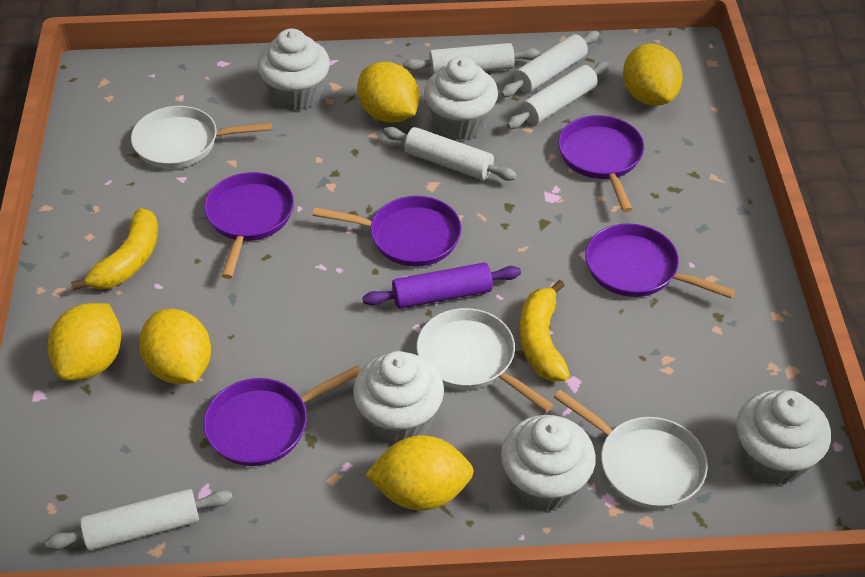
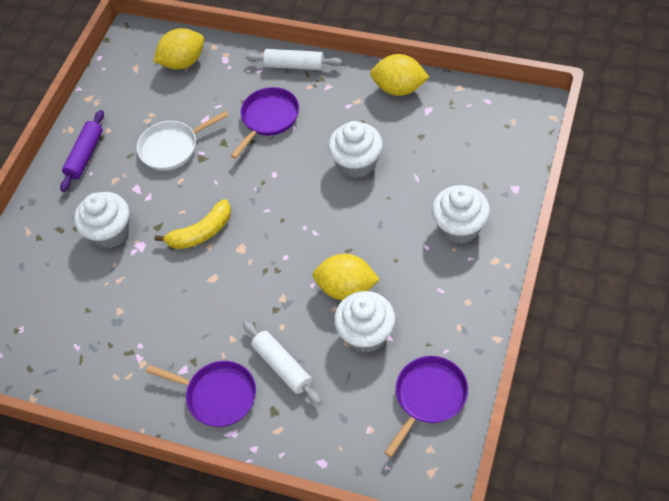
purple pan: [203,365,361,466] [204,172,294,279] [313,196,462,267] [558,115,644,212] [585,224,735,299] = 5 -> [146,361,256,427] [231,87,299,159] [384,356,468,457] = 3
white cupcake: [257,29,330,111] [353,351,444,444] [424,57,498,140] [501,415,596,512] [736,390,831,486] = 5 -> [74,192,129,249] [328,121,383,178] [334,291,395,353] [432,185,490,244] = 4
white pan: [131,106,272,169] [417,308,554,412] [554,390,708,509] = 3 -> [137,111,229,171] = 1
white rolling pin: [45,489,233,551] [383,127,517,181] [403,43,540,75] [501,31,599,97] [507,61,610,129] = 5 -> [243,321,321,405] [246,49,342,70] = 2
yellow banana: [71,208,158,290] [520,280,570,382] = 2 -> [155,199,231,249] = 1
yellow lemon: [48,303,121,381] [139,309,211,384] [357,62,419,123] [365,435,474,511] [623,44,683,106] = 5 -> [153,28,204,69] [313,254,380,300] [370,54,429,96] = 3

